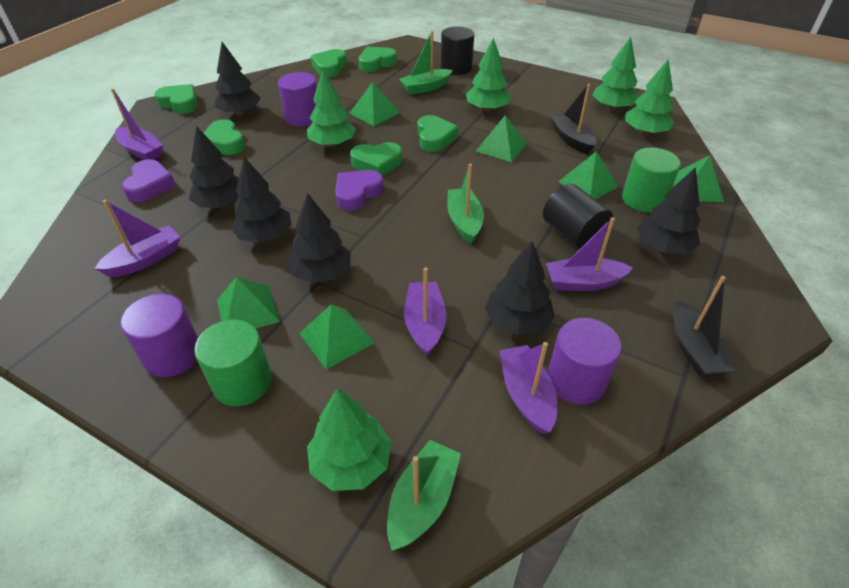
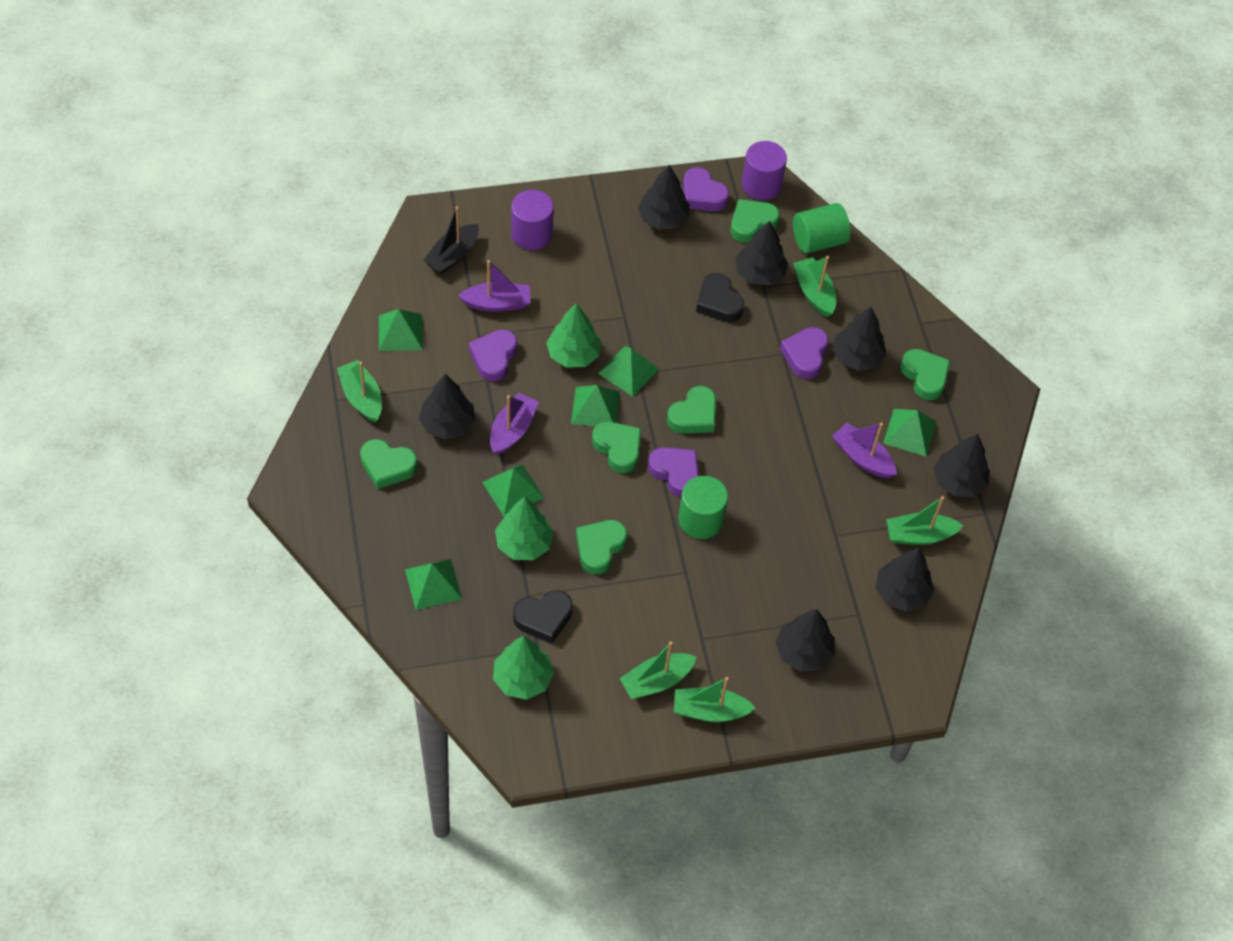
black boat: [550,84,596,154] [674,276,735,377] = 2 -> [423,206,479,274] = 1
black cylinder: [441,26,474,75] [543,184,613,249] = 2 -> none = 0
black heart: none = 0 -> [513,590,573,643] [696,273,744,322] = 2
black tree: [189,126,239,208] [215,42,261,115] [231,157,291,243] [287,193,351,283] [485,242,555,335] [637,167,700,254] = 6 -> [419,374,476,439] [638,165,689,230] [735,221,788,285] [775,609,835,672] [832,306,887,371] [876,548,934,612] [934,434,990,497] = 7
green boat: [387,440,461,550] [399,31,452,95] [447,164,484,244] = 3 -> [337,360,382,423] [620,641,696,699] [674,677,755,722] [793,256,836,317] [886,496,963,545] = 5
green tree: [307,70,356,147] [307,389,392,491] [466,38,511,112] [593,37,638,110] [625,59,674,135] = 5 -> [493,636,554,700] [495,497,554,560] [546,303,601,368] = 3
purple boat: [95,200,180,277] [111,88,163,160] [404,267,446,356] [499,342,557,434] [546,217,633,291] = 5 -> [458,260,531,312] [490,393,539,455] [832,423,897,478] = 3
purple cylinder: [120,294,198,377] [278,72,317,127] [548,318,622,405] = 3 -> [511,190,554,250] [741,141,787,200] = 2
purple heart: [122,159,176,202] [335,170,384,211] = 2 -> [469,329,517,382] [648,447,699,497] [683,167,729,211] [780,327,829,379] = 4

